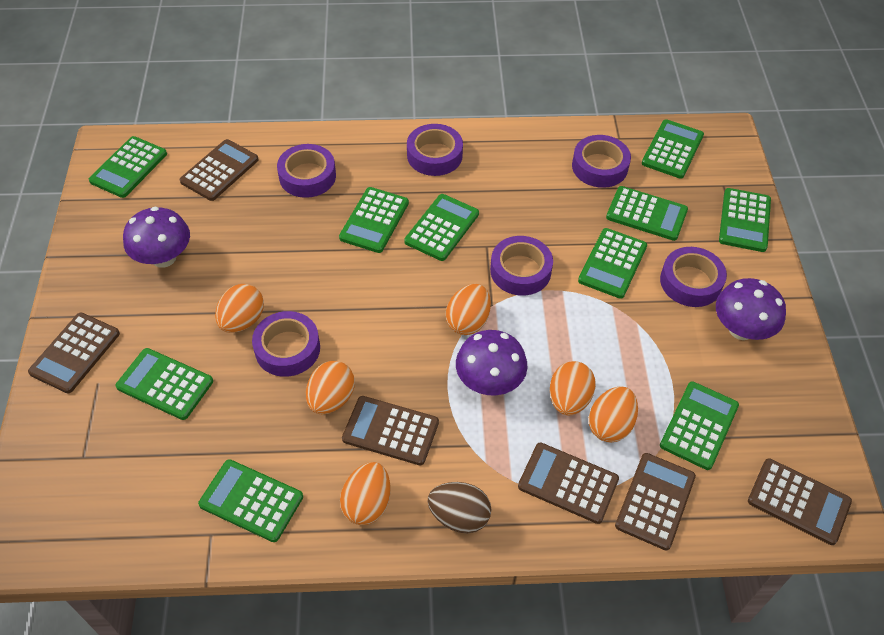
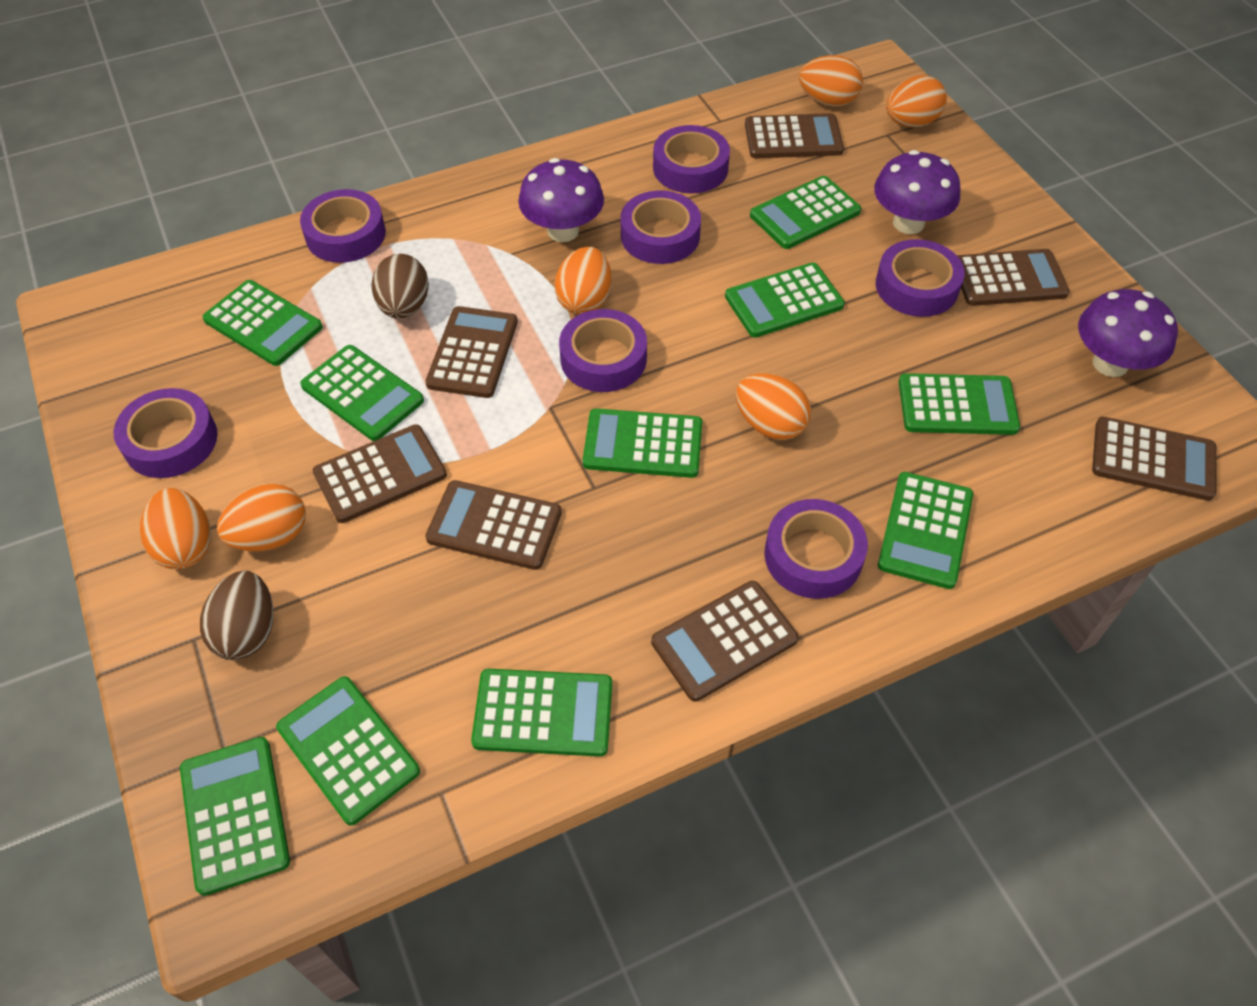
brown calculator: [28,313,120,394] [180,139,259,201] [342,396,439,466] [518,443,619,524] [615,453,696,550] [748,458,852,545] = 6 -> [313,424,447,523] [425,306,518,398] [425,480,562,570] [651,581,799,702] [745,113,844,158] [957,249,1069,306] [1092,417,1216,501] = 7
brown egg: [427,482,491,533] = 1 -> [200,571,273,660] [371,254,429,319] = 2
purple tape: [252,311,320,377] [277,144,336,198] [407,124,463,176] [490,236,553,296] [572,135,631,188] [660,247,727,307] = 6 -> [114,388,218,478] [300,189,386,263] [559,309,647,392] [621,190,701,264] [653,125,730,193] [764,499,868,599] [876,239,965,317] = 7

